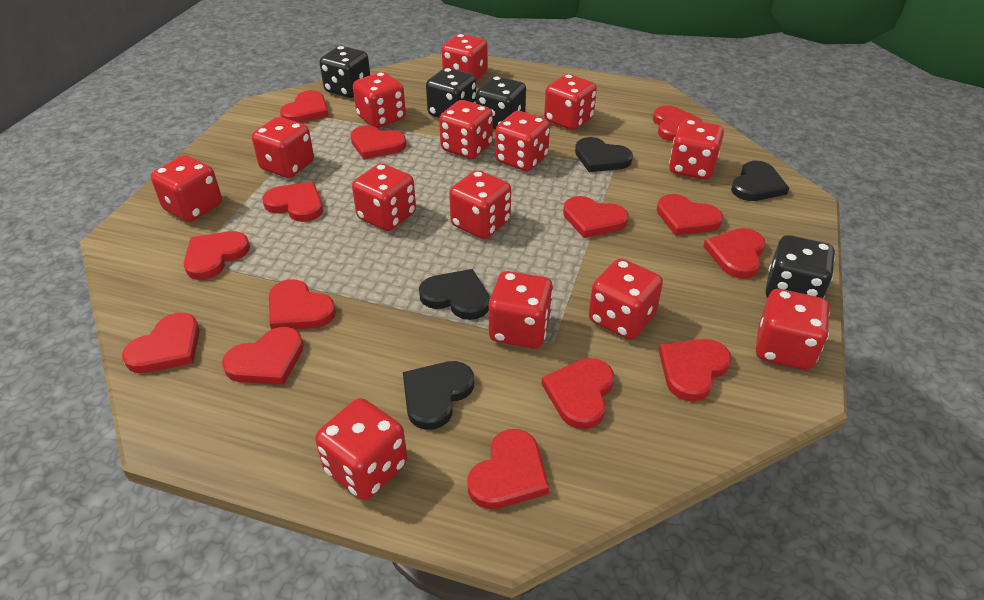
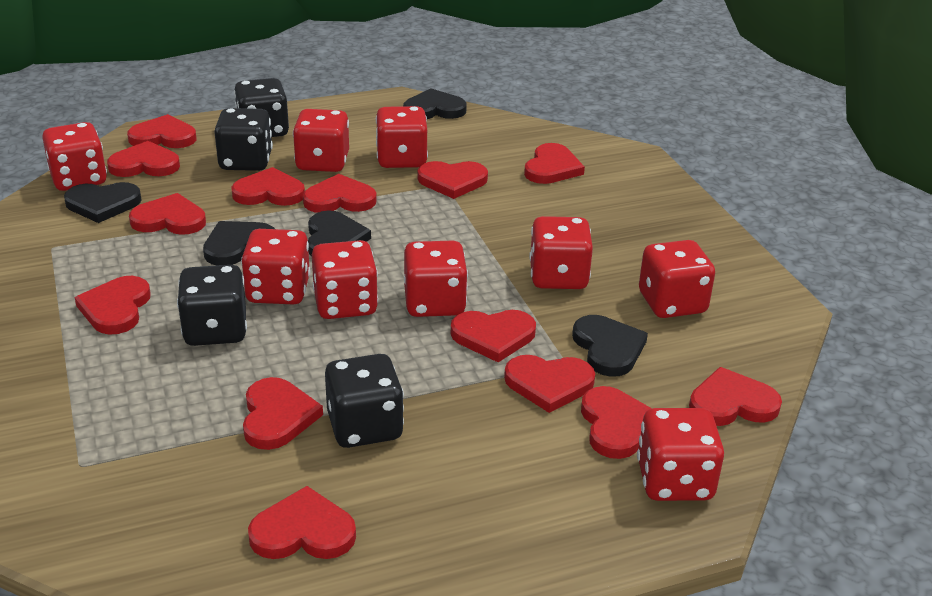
black heart: [403,361,474,430] [419,269,490,320] [575,137,633,172] [731,161,789,201] = 4 -> [64,182,141,223] [203,221,275,266] [308,210,371,256] [403,88,467,119] [572,315,648,377] = 5
red dice: [151,155,222,222] [252,117,314,178] [315,398,407,500] [352,163,416,231] [353,72,406,128] [439,100,493,159] [442,34,488,81] [449,170,511,239] [489,271,554,348] [495,111,550,171] [544,74,597,130] [589,259,663,340] [669,119,724,180] [756,289,830,370] = 14 -> [42,122,107,191] [241,229,310,304] [293,109,349,172] [312,240,378,319] [376,106,428,168] [404,241,468,317] [529,216,593,289] [637,408,724,501] [639,240,715,318] = 9

